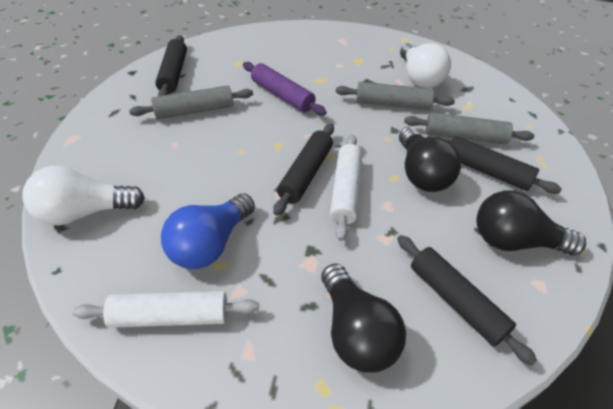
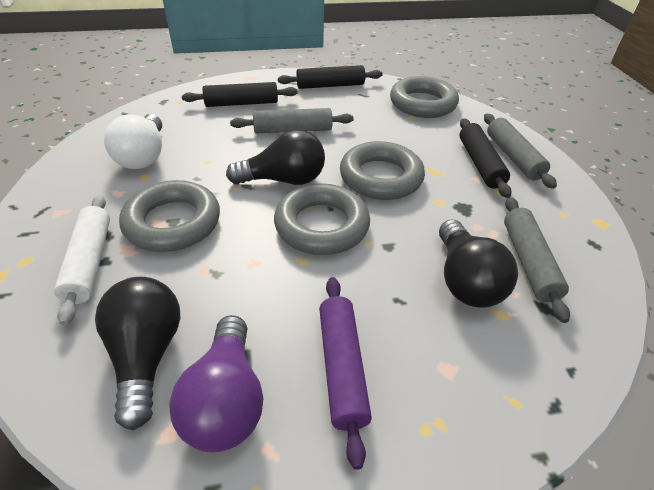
black rolling pin: [155,35,187,96] [273,124,334,216] [397,235,537,366] [427,134,562,194] = 4 -> [182,82,298,107] [278,65,383,89] [460,118,511,198] = 3
blue light bulb: [161,193,255,269] = 1 -> none = 0
grey ring: none = 0 -> [119,180,220,252] [274,183,370,255] [340,141,425,200] [390,76,459,118] = 4
purple light bulb: none = 0 -> [169,315,263,452] = 1
white light bulb: [22,166,145,226] [400,43,451,88] = 2 -> [104,114,162,169] = 1
white rolling pin: [72,291,259,328] [330,135,362,241] = 2 -> [54,195,110,325] = 1

